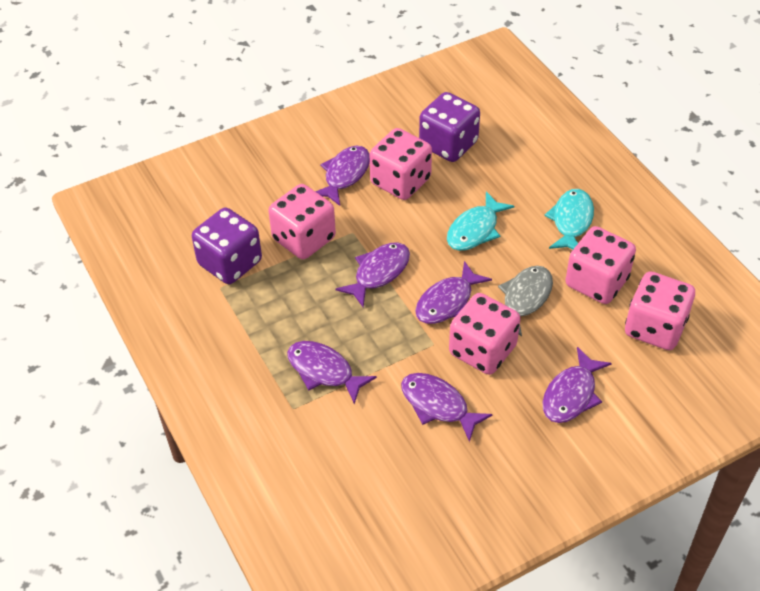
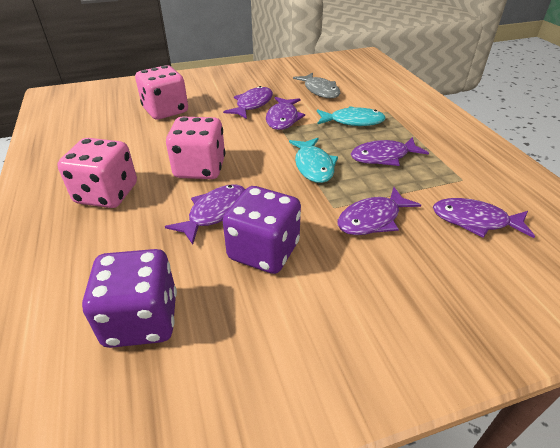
pink dice: [268,184,336,259] [370,128,432,200] [449,293,520,375] [565,226,636,304] [625,271,695,350] = 5 -> [57,138,137,208] [135,65,188,119] [166,116,225,179] = 3

